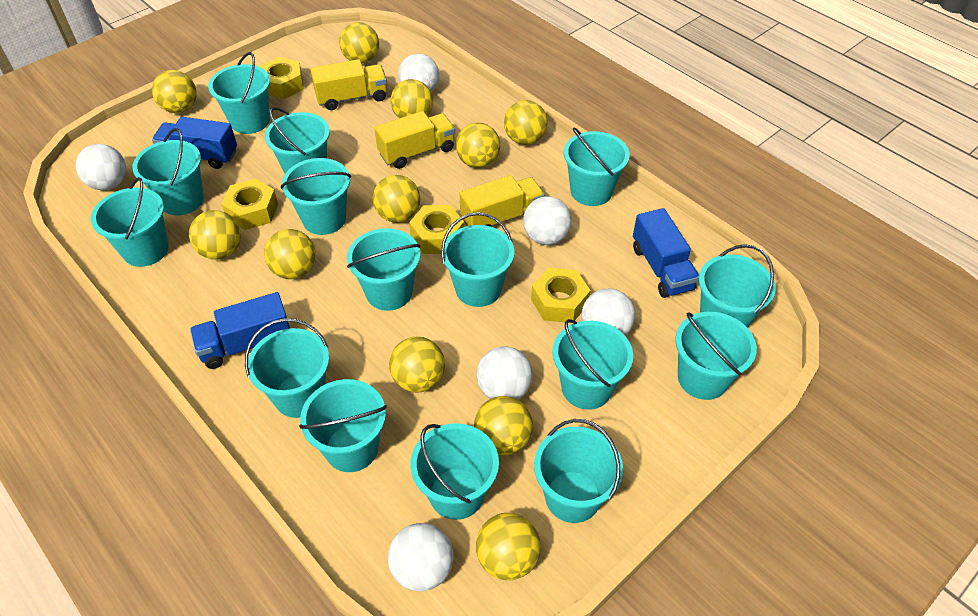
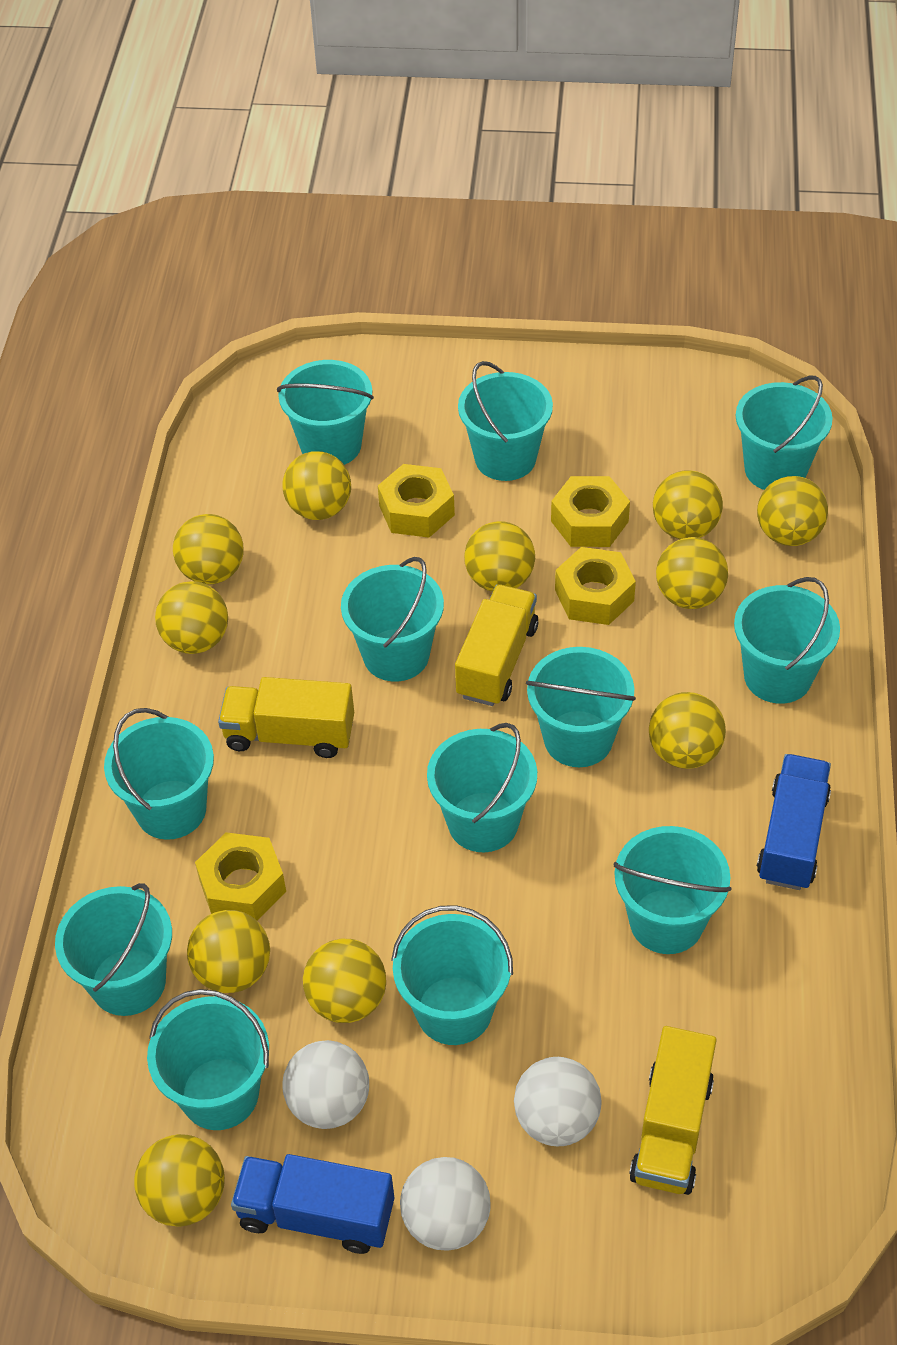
blue truck: [152,117,237,169] [190,292,290,369] [633,208,699,298] = 3 -> [231,1154,394,1254] [757,754,831,890] = 2
turquoise bucket: [91,177,169,267] [132,128,204,215] [208,52,270,134] [245,318,329,418] [265,107,330,173] [281,158,351,235] [299,379,387,472] [347,228,420,311] [411,423,499,520] [441,212,514,307] [534,419,623,523] [552,319,633,410] [564,127,630,206] [675,312,757,400] [699,244,776,328] = 15 -> [55,883,172,1016] [104,708,214,840] [147,989,269,1130] [277,360,374,465] [341,557,444,682] [391,905,513,1045] [427,723,537,852] [458,361,553,481] [526,647,636,767] [614,826,732,954] [734,577,840,704] [736,376,833,490] = 12
white ball: [75,144,126,190] [388,523,454,591] [398,53,439,92] [476,346,533,400] [523,196,572,245] [582,289,635,336] = 6 -> [282,1040,369,1129] [400,1157,491,1251] [514,1057,602,1146] = 3

